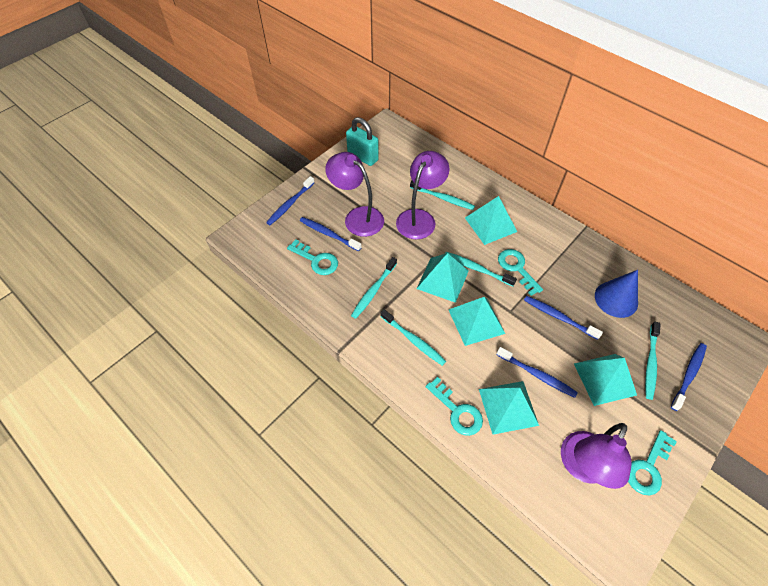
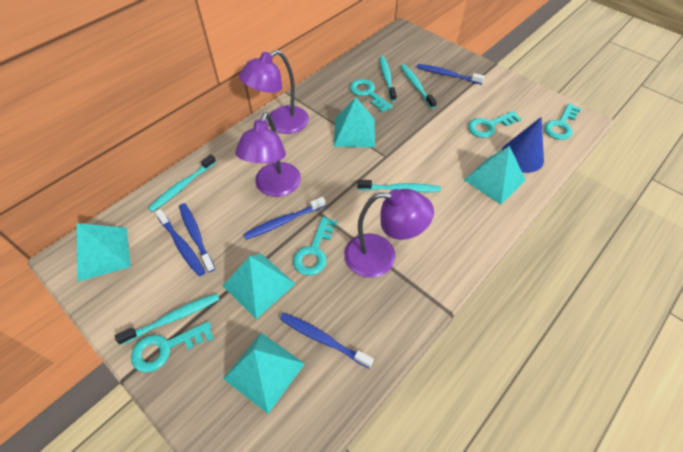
turquoise key: [287,239,338,275] [426,377,483,436] [498,249,543,296] [628,430,677,495] = 4 -> [131,321,214,373] [293,217,337,276] [350,79,393,113] [468,111,522,138] [545,103,582,140] = 5
turquoise padlock: [346,117,379,166] = 1 -> none = 0

